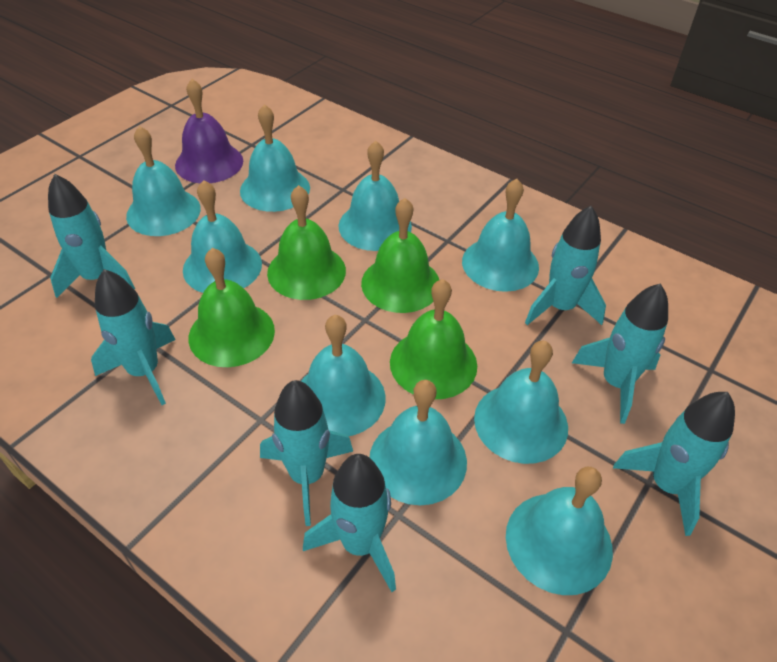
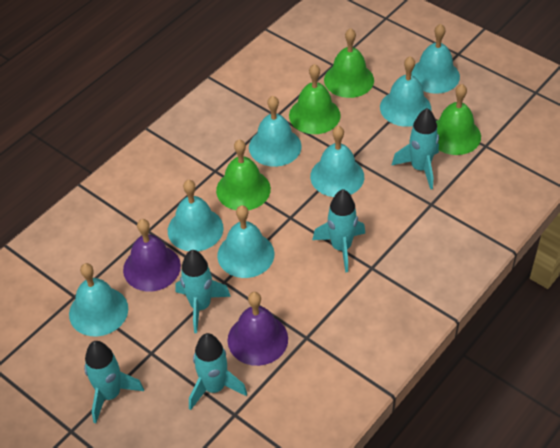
purple bell: [175,79,243,183] = 1 -> [123,219,181,292] [228,292,288,366] = 2
turquoise bell: [126,126,201,236] [183,180,262,293] [240,104,310,212] [301,315,386,436] [338,141,412,251] [369,380,467,505] [462,179,539,292] [474,341,568,464] [506,467,613,595] = 9 -> [69,263,128,336] [168,180,224,251] [217,205,274,278] [249,96,302,167] [310,126,364,197] [380,56,431,127] [411,24,460,94] = 7
turquoise rocket: [48,174,135,298] [91,269,176,405] [260,380,353,526] [303,454,396,592] [525,206,606,325] [572,283,668,424] [613,392,735,536] = 7 -> [84,341,144,423] [176,250,231,333] [189,333,247,410] [312,189,365,273] [391,108,439,190] = 5

